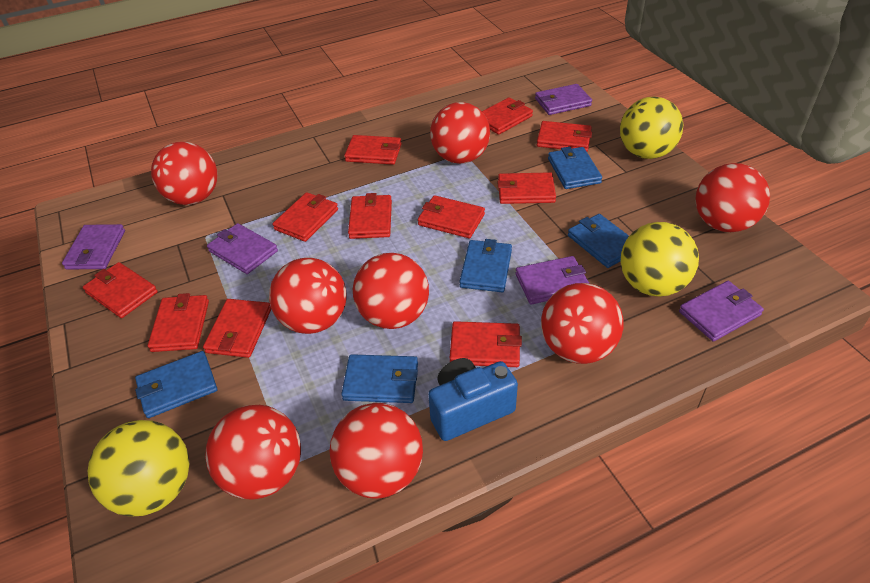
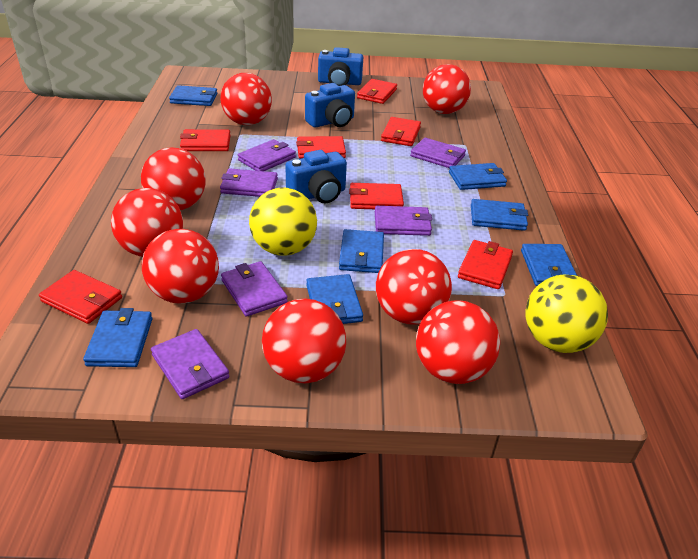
blue camera: [428,358,518,441] = 1 -> [285,150,347,203] [305,83,355,128] [318,47,363,86] = 3
blue wallet: [135,351,217,418] [341,354,418,403] [460,239,512,292] [548,147,602,189] [568,214,629,268] = 5 -> [83,308,152,367] [169,85,217,106] [306,274,363,324] [339,229,384,273] [449,163,507,190] [471,199,528,231] [521,244,577,286] = 7
purple wallet: [62,224,125,269] [207,223,278,274] [515,256,590,305] [535,84,592,115] [679,281,764,341] = 5 -> [151,329,229,399] [220,168,278,197] [221,261,288,317] [238,139,296,171] [375,206,432,236] [410,138,466,168] = 6
red wallet: [83,262,158,318] [148,293,209,352] [203,299,271,358] [273,192,338,242] [344,135,402,165] [348,193,392,239] [418,195,485,238] [450,321,522,367] [482,97,533,135] [497,172,556,204] [537,121,592,151] = 11 -> [39,270,122,324] [180,129,231,151] [296,136,346,159] [349,183,404,209] [357,79,397,104] [381,117,421,146] [458,240,513,289] = 7
yellow ball: [88,420,189,517] [620,97,683,159] [621,222,699,297] = 3 -> [249,188,317,256] [525,275,608,353] = 2

